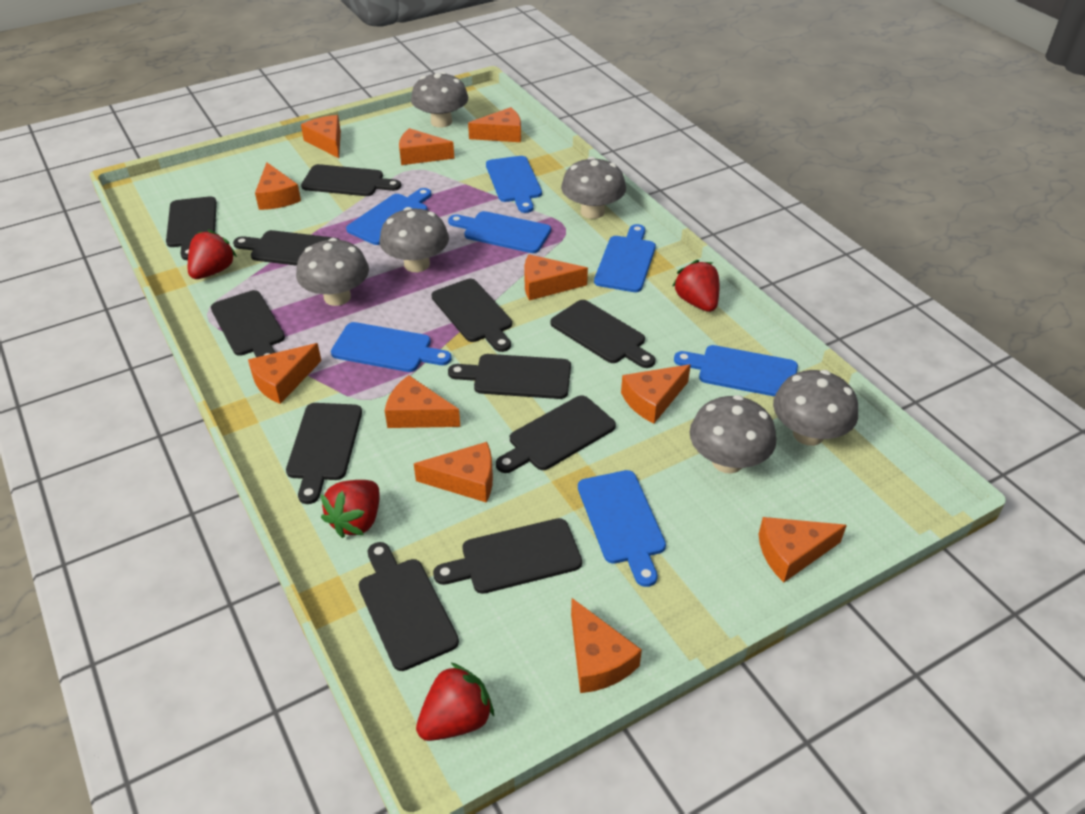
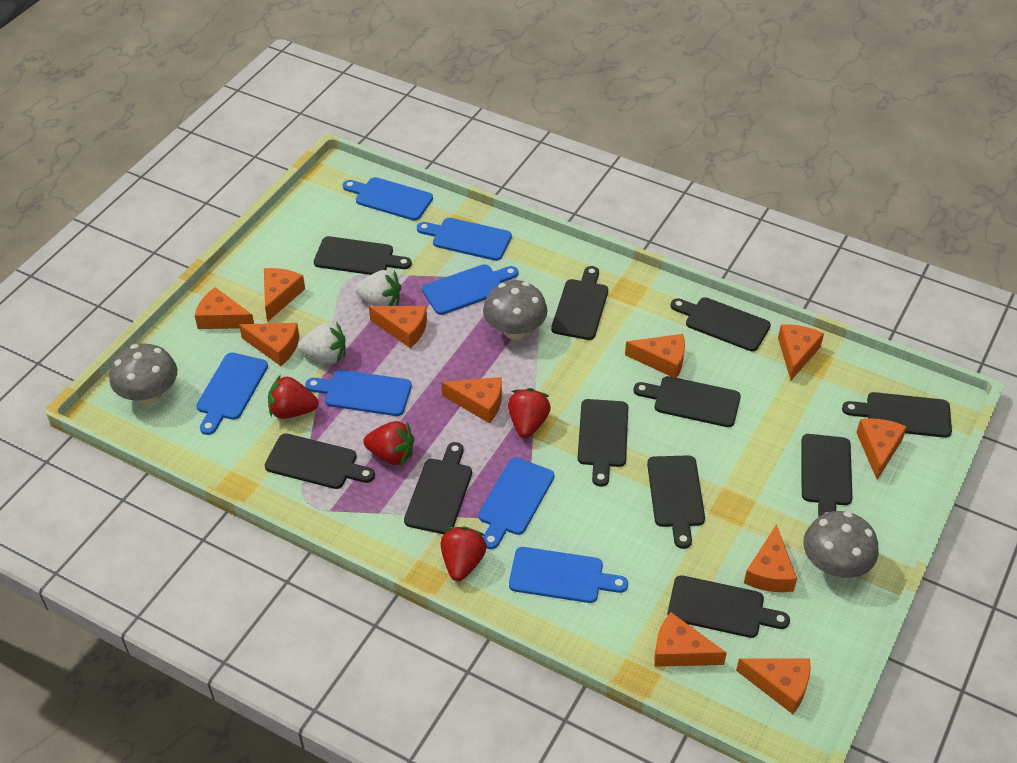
grey mushroom: [296,238,369,306] [380,207,449,272] [411,72,468,128] [561,157,626,219] [690,395,776,474] [773,370,858,446] = 6 -> [109,344,177,404] [483,281,547,339] [803,511,879,578] = 3
white strawberry: none = 0 -> [298,323,346,364] [355,270,401,306] = 2

